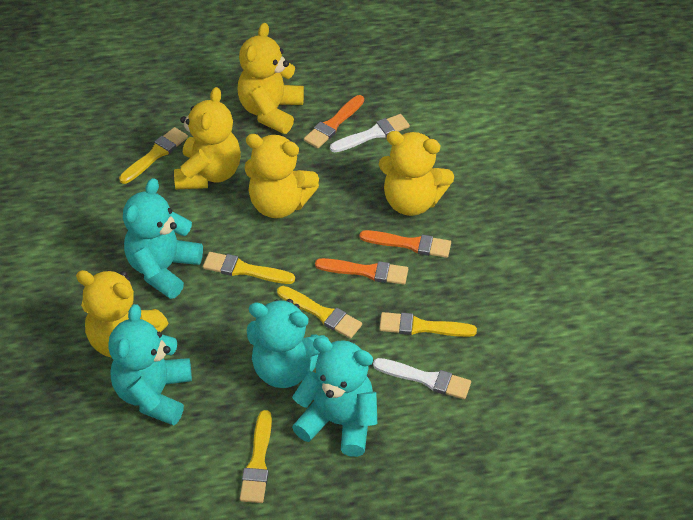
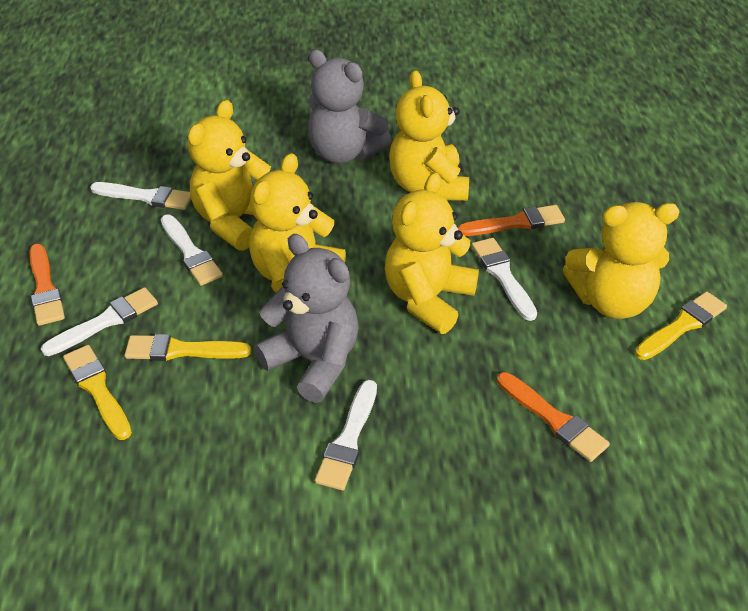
grey teddy bear: none = 0 -> [254,234,359,403] [308,50,392,164] = 2
turquoise teddy bear: [108,304,192,425] [123,178,203,299] [247,299,329,388] [292,337,377,457] = 4 -> none = 0
white brush: [330,114,410,152] [373,358,471,399] = 2 -> [41,287,158,356] [90,182,191,210] [161,215,223,286] [315,380,377,491] [471,238,537,321] = 5
yellow brush: [119,127,188,184] [203,252,295,284] [240,410,272,503] [277,286,362,339] [379,312,477,337] = 5 -> [63,345,132,440] [125,334,251,361] [635,291,727,360] = 3

